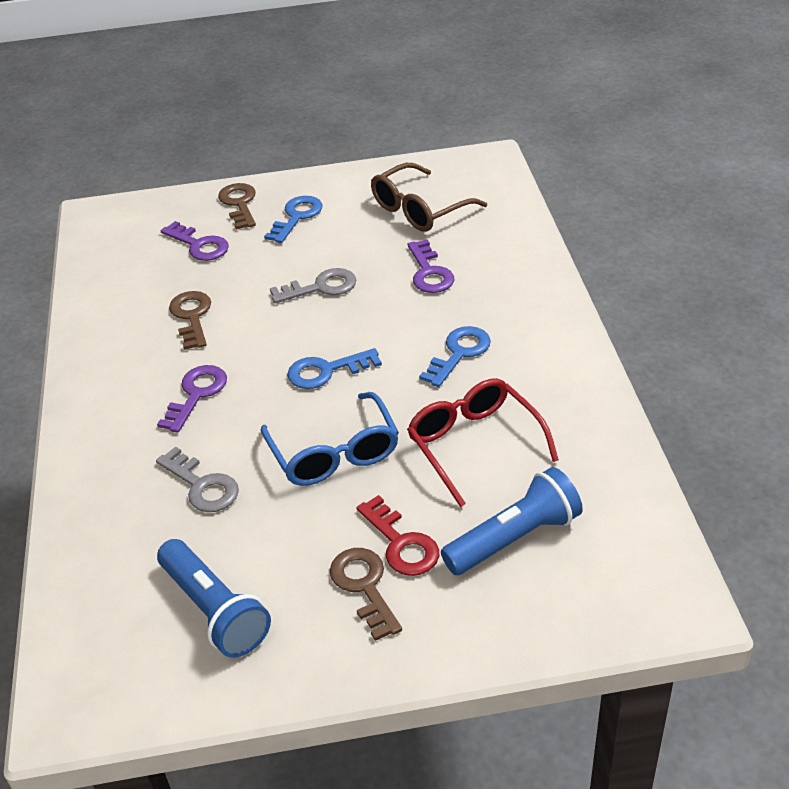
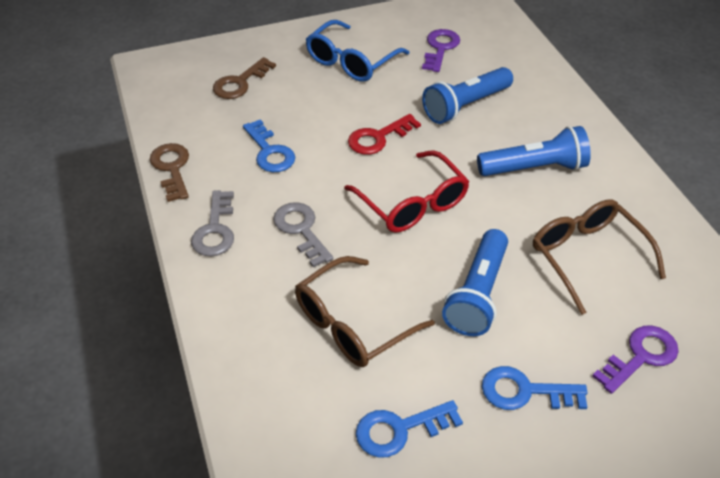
blue flashlight: [157,539,271,658] [441,467,583,575] = 2 -> [422,67,513,124] [442,229,508,336] [477,126,591,176] = 3
brown glasses: [371,163,487,232] = 1 -> [295,256,435,367] [533,200,666,315] = 2
brown key: [169,291,211,350] [218,183,256,229] [330,548,402,641] = 3 -> [150,143,189,202] [213,57,276,99] = 2
purple key: [157,365,227,433] [161,221,229,261] [407,239,454,293] = 3 -> [422,29,460,72] [592,325,679,394] = 2

